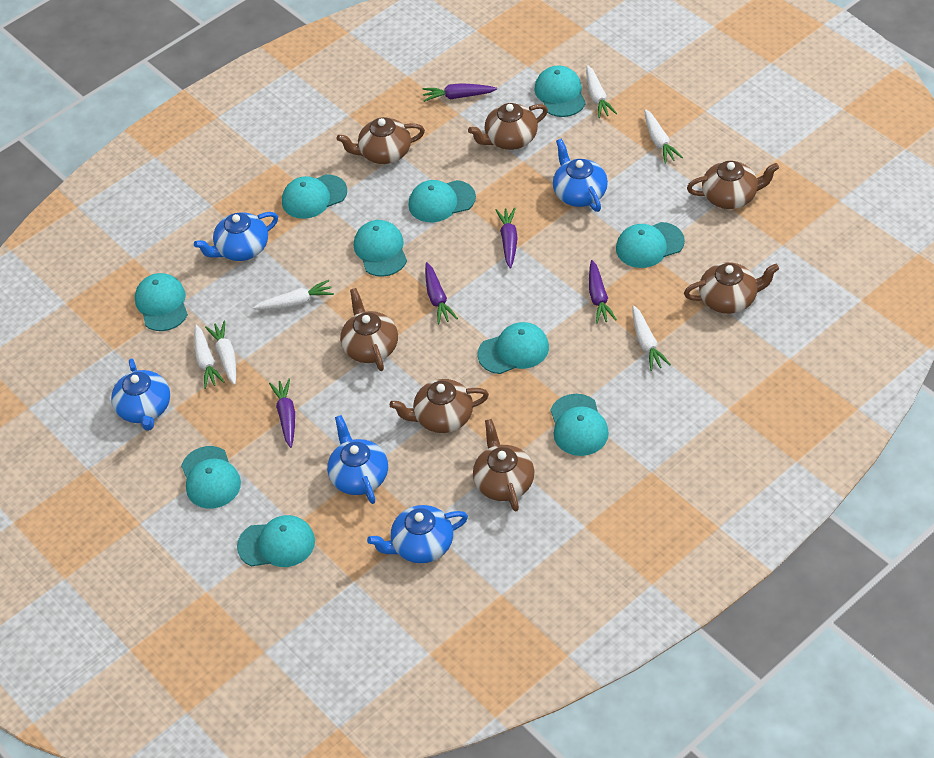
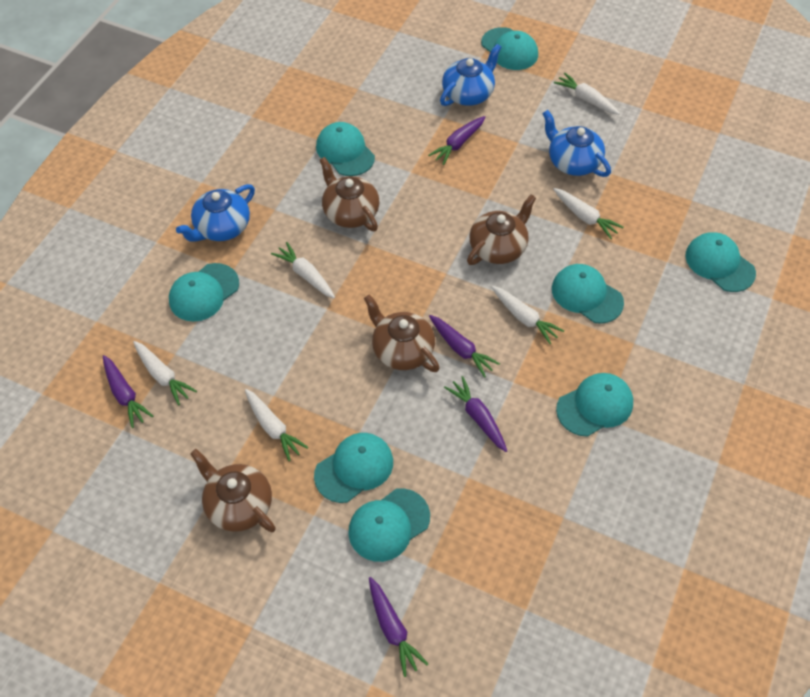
blue teapot: [111,358,170,431] [194,212,278,261] [327,415,388,504] [367,505,468,563] [553,139,608,212] = 5 -> [176,184,255,242] [440,44,501,106] [542,110,611,177] = 3
brown teapot: [337,117,425,164] [340,288,398,371] [390,379,489,433] [468,103,548,150] [473,419,534,512] [684,262,779,314] [687,161,779,209] = 7 -> [190,449,276,533] [320,157,379,231] [364,295,440,372] [467,194,536,265] = 4
turquoise cap: [135,273,188,331] [181,446,241,509] [237,515,315,567] [282,174,347,219] [354,220,407,277] [409,180,476,222] [477,322,549,374] [534,65,586,117] [550,394,609,456] [616,222,685,268] = 10 -> [169,263,239,322] [314,433,393,503] [316,122,375,176] [348,488,430,562] [481,27,538,70] [552,264,624,324] [556,373,633,437] [685,232,756,292] = 8

